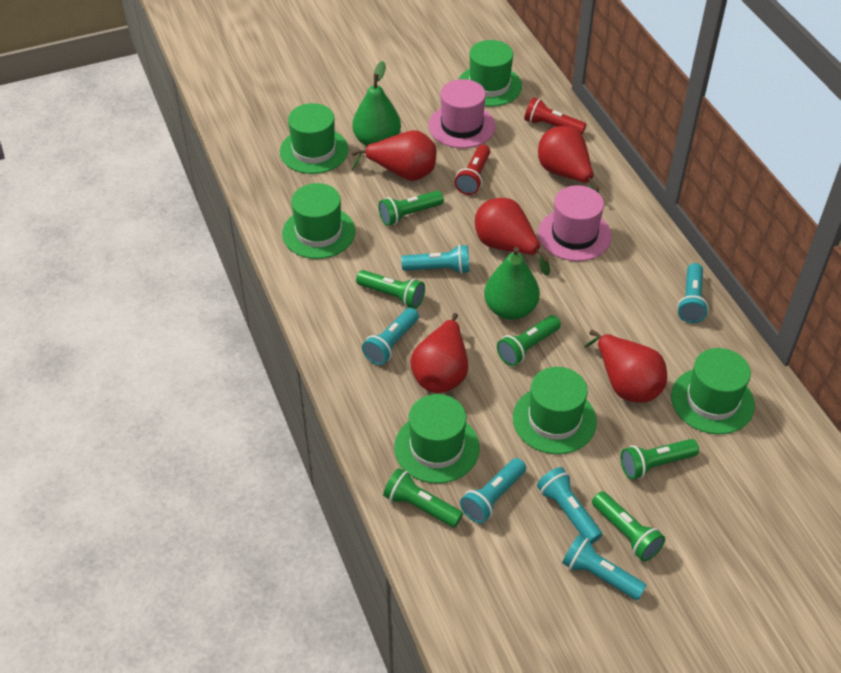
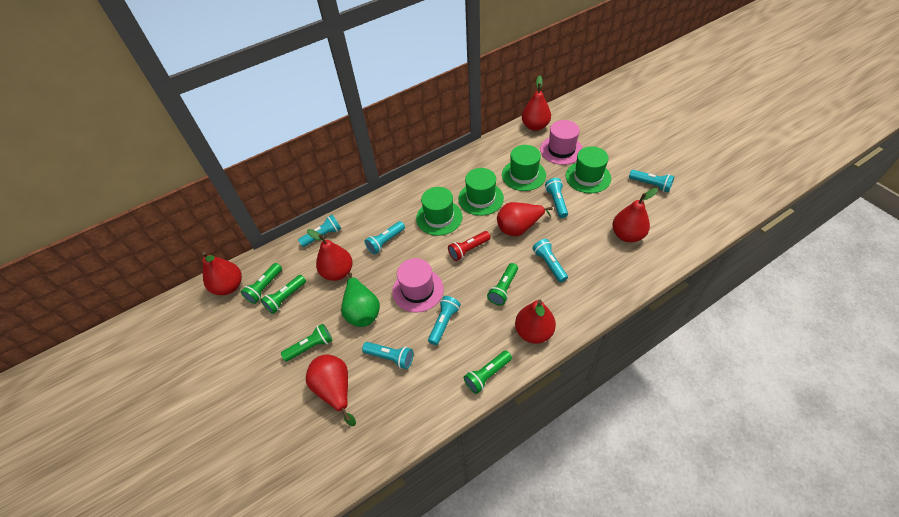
green flashlight: [356,270,425,309] [379,191,444,226] [383,468,463,527] [497,315,561,366] [592,491,665,562] [620,439,699,480] = 6 -> [241,263,282,304] [261,275,306,314] [281,324,332,362] [464,351,512,394] [487,263,518,305] = 5
green hat: [280,103,348,174] [282,183,356,259] [394,394,480,484] [459,40,522,107] [513,367,597,454] [671,348,755,434] = 6 -> [416,187,463,236] [458,168,504,216] [502,145,546,191] [566,146,611,193] = 4
green pear: [352,61,401,146] [484,247,540,320] = 2 -> [341,273,380,327] = 1
red flashlight: [455,145,490,195] [524,97,586,135] = 2 -> [448,231,491,261] = 1
red pear: [352,130,436,181] [410,313,468,393] [475,198,550,275] [538,126,599,193] [585,330,667,403] = 5 -> [202,252,242,295] [306,355,356,426] [307,229,353,281] [497,202,553,236] [515,300,556,344] [522,75,551,131] [612,188,658,242] = 7
turquoise flashlight: [362,307,419,365] [401,244,469,274] [460,458,526,523] [537,467,602,544] [562,535,647,600] [677,263,709,323] = 6 -> [298,215,341,247] [362,342,413,369] [364,221,405,254] [428,296,461,345] [532,239,568,282] [545,178,568,218] [629,170,674,193] = 7

